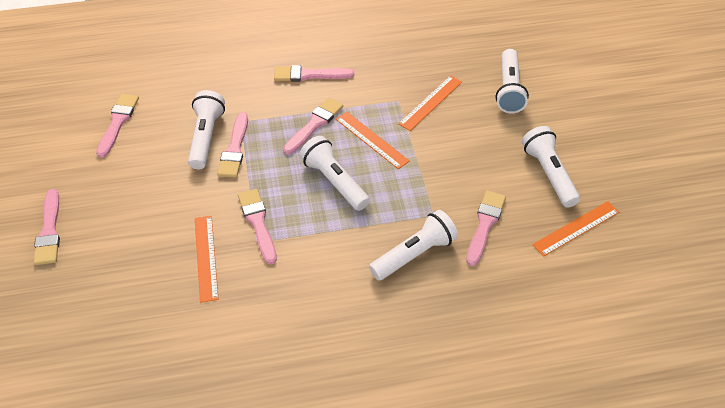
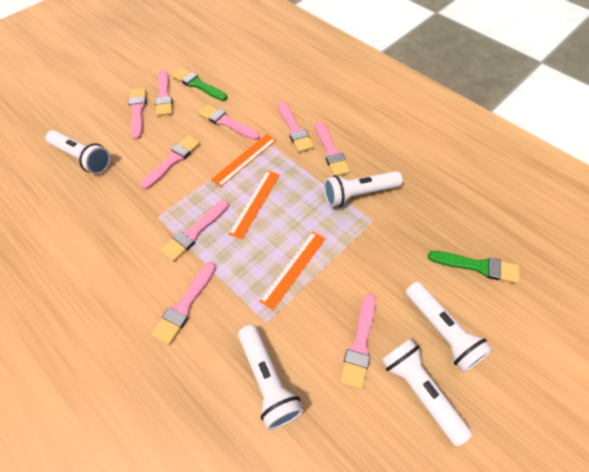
green brush: none = 0 -> [173,68,228,101] [428,251,520,284] = 2
orange ruler: [195,216,219,303] [336,112,410,169] [398,76,462,131] [532,201,619,257] = 4 -> [211,134,276,187] [229,170,280,239] [259,232,325,310] = 3
pink brush: [34,189,60,265] [96,94,139,158] [217,112,248,178] [238,189,277,264] [274,65,354,82] [283,98,343,155] [466,191,506,266] = 7 -> [129,88,146,139] [141,136,200,190] [151,262,216,345] [155,70,173,116] [160,200,229,262] [198,104,260,140] [278,102,314,153] [315,121,350,176] [340,293,376,389] = 9

